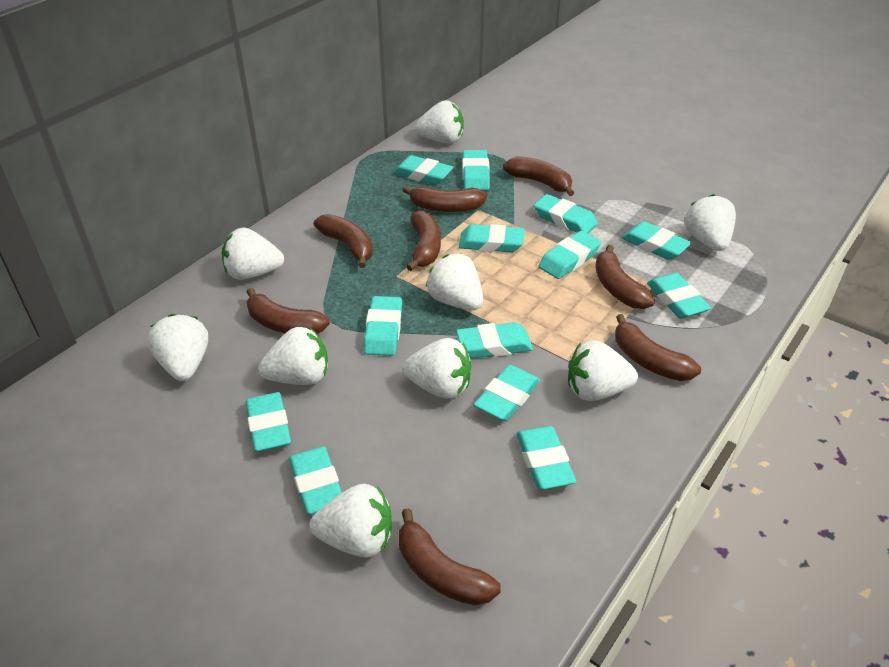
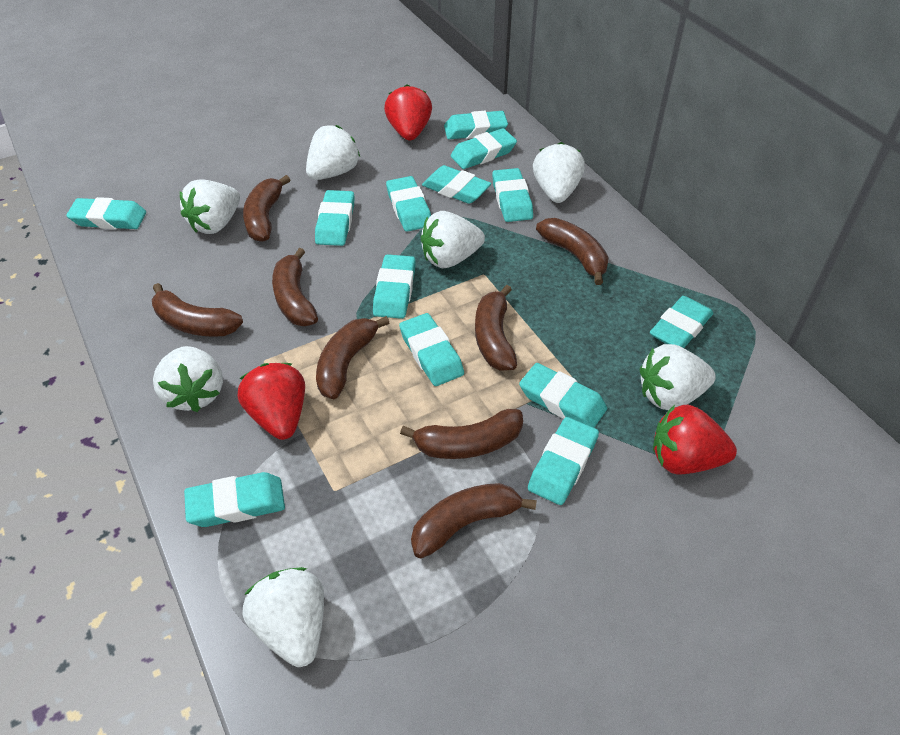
red strawberry: none = 0 -> [238,363,305,440] [384,84,432,141] [653,405,737,474] = 3
white strawberry: [147,314,208,381] [222,227,284,280] [259,327,328,385] [310,484,392,558] [402,338,471,399] [415,100,464,143] [426,254,483,310] [568,341,638,401] [685,194,736,251] = 9 -> [153,346,223,412] [180,179,240,234] [243,567,324,667] [306,125,360,180] [421,211,485,268] [533,142,585,203] [640,344,716,410] = 7

